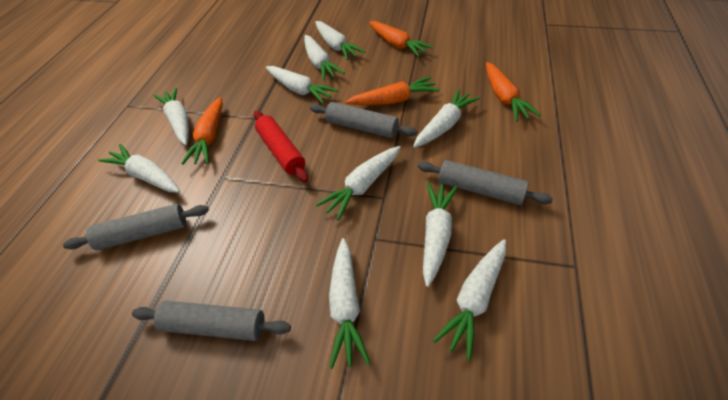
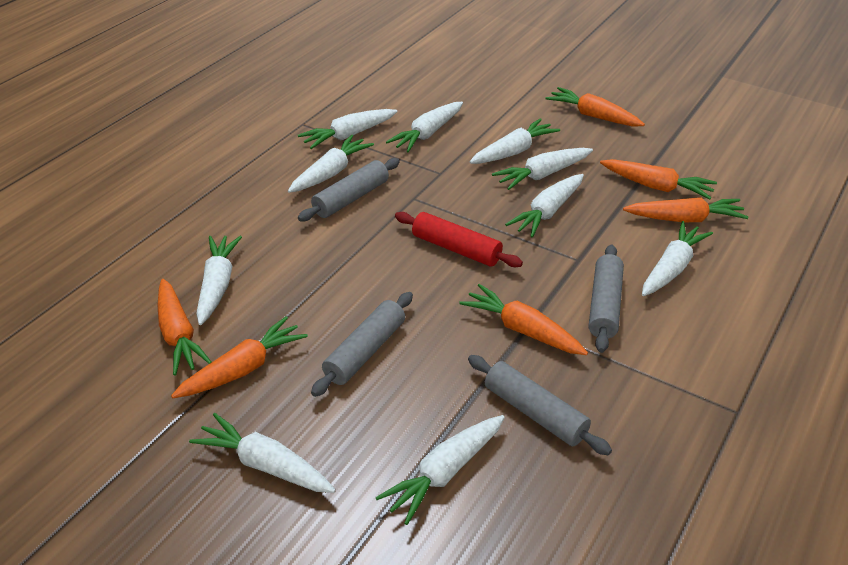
orange carrot: [181,97,223,165] [345,77,440,105] [369,21,434,57] [486,62,541,121] = 4 -> [157,279,212,375] [171,316,308,398] [459,284,588,355] [546,87,645,127] [600,159,717,199] [623,198,748,222] = 6

